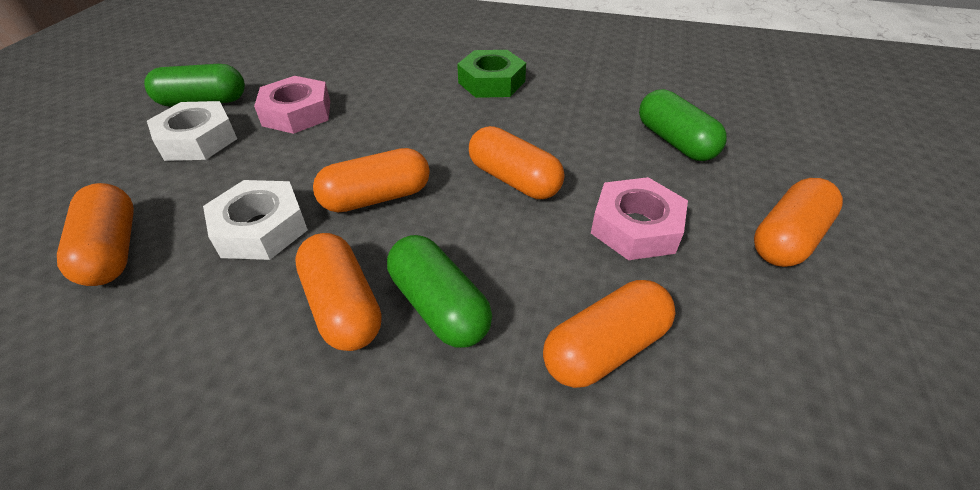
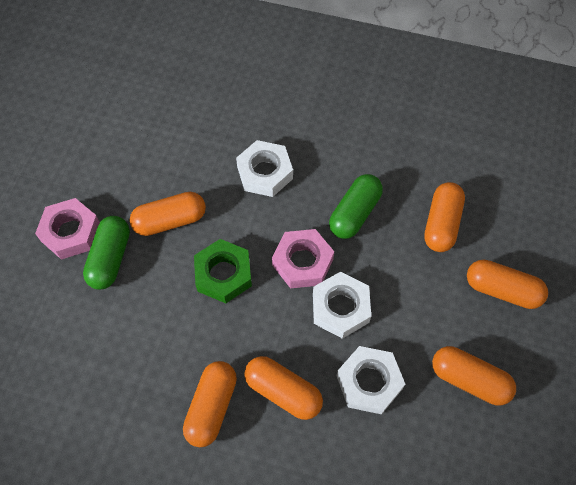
green capsule: [144,64,245,107] [387,235,492,348] [639,89,727,161] = 3 -> [83,216,130,290] [329,174,383,239] = 2
white nut: [147,101,237,161] [203,180,308,260] = 2 -> [236,140,293,197] [313,272,371,339] [337,346,405,414] = 3

